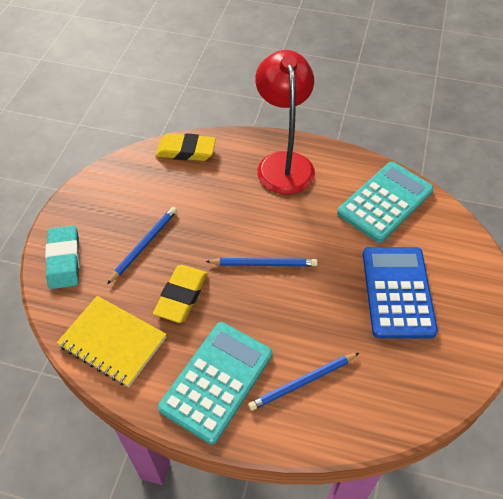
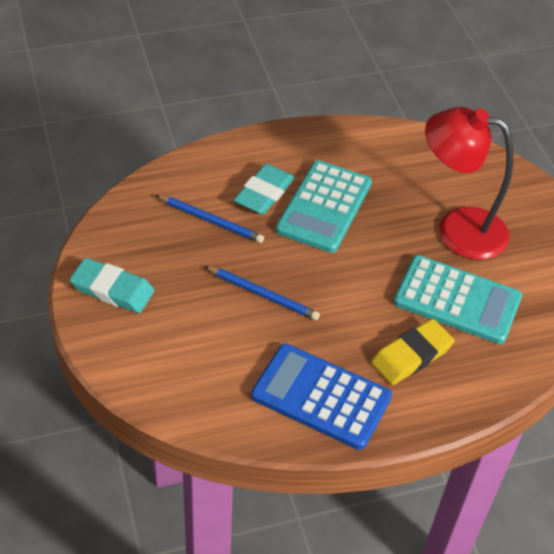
blue pencil: [107,207,177,284] [205,258,318,267] [248,353,359,411] = 3 -> [156,195,264,243] [204,266,320,320] = 2
turquoise eraser: [45,225,80,289] = 1 -> [70,258,154,313] [234,164,295,215] = 2
yellow eraser: [153,265,208,323] [156,133,216,161] = 2 -> [371,319,455,385] = 1
yellow notebook: [57,296,167,387] = 1 -> none = 0

